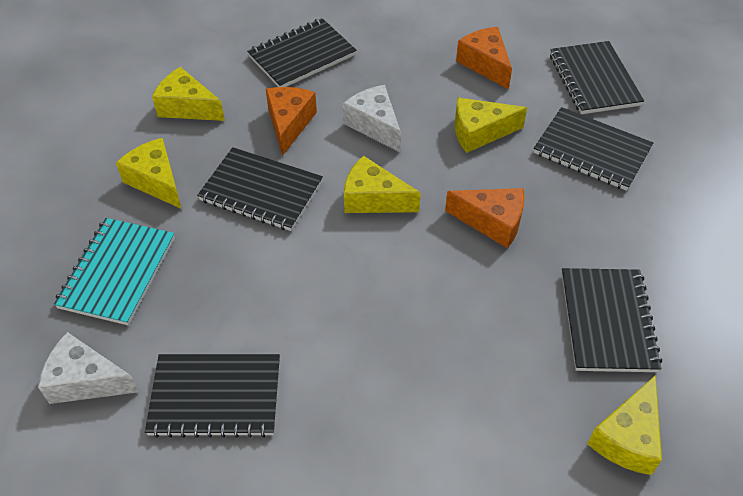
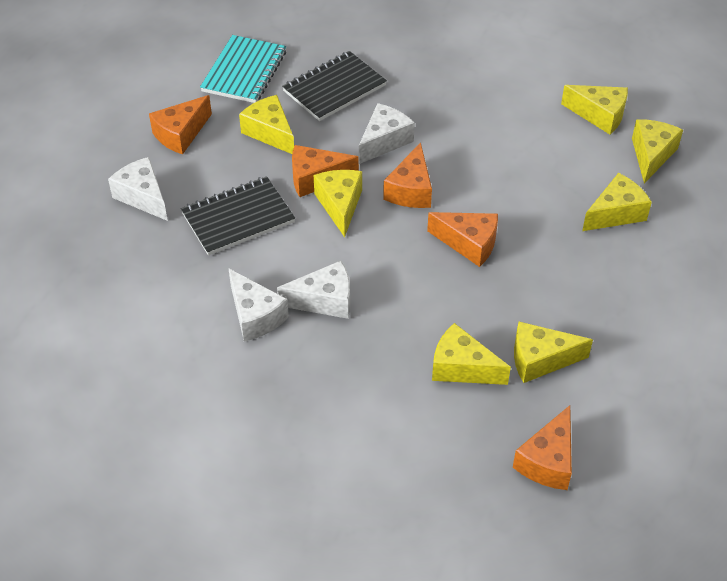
black notebook: [145,354,280,438] [197,147,323,231] [247,18,356,87] [534,107,653,191] [550,41,644,114] [561,268,662,372] = 6 -> [181,176,295,256] [282,51,387,121] = 2
orange cheese: [266,87,317,156] [445,188,525,249] [456,27,512,90] = 3 -> [149,95,212,154] [292,145,359,197] [383,142,432,208] [427,212,498,267] [513,405,572,490] = 5
white cheese: [38,332,139,404] [343,85,401,152] = 2 -> [108,157,168,221] [228,268,289,341] [277,261,350,319] [359,103,415,164] = 4
yellow cheese: [116,138,182,209] [152,67,225,121] [344,156,421,213] [455,98,527,153] [587,375,662,475] = 5 -> [239,95,294,154] [314,170,362,237] [432,323,511,385] [514,322,593,383] [561,85,628,134] [582,173,652,231] [632,119,683,183] = 7

